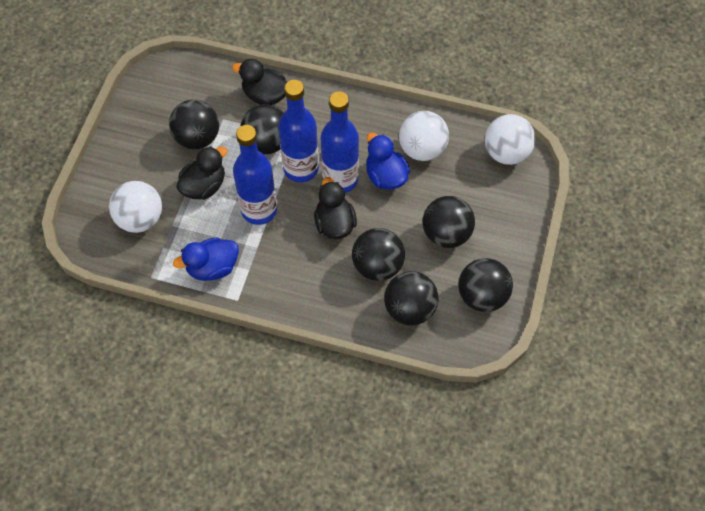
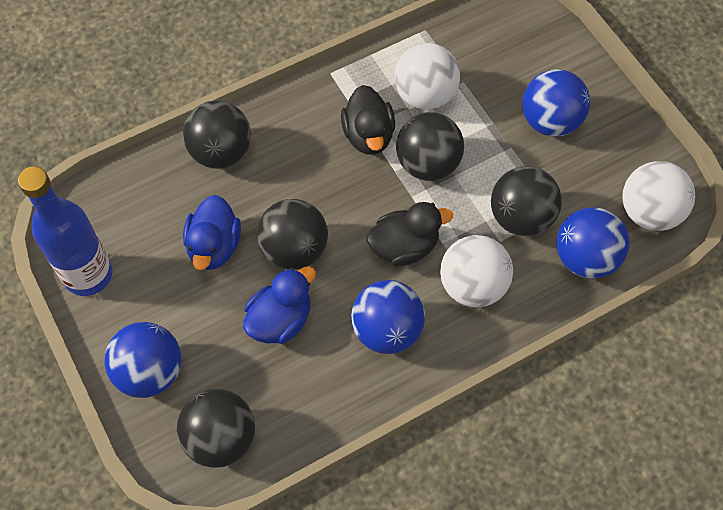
black ball: [169,100,219,149] [240,104,283,155] [352,228,405,281] [384,271,439,325] [423,196,475,248] [458,258,513,312] = 6 -> [177,389,255,468] [183,101,251,169] [257,199,328,270] [396,112,464,181] [491,167,562,236] = 5
black duck: [176,146,228,200] [232,59,287,105] [314,177,357,239] = 3 -> [341,85,395,155] [367,202,453,266] = 2
blue ball: none = 0 -> [105,322,182,398] [351,280,425,354] [522,69,590,137] [557,207,630,279] = 4
blue bottle: [233,125,277,225] [278,80,319,182] [321,92,359,193] = 3 -> [18,166,113,296] = 1

